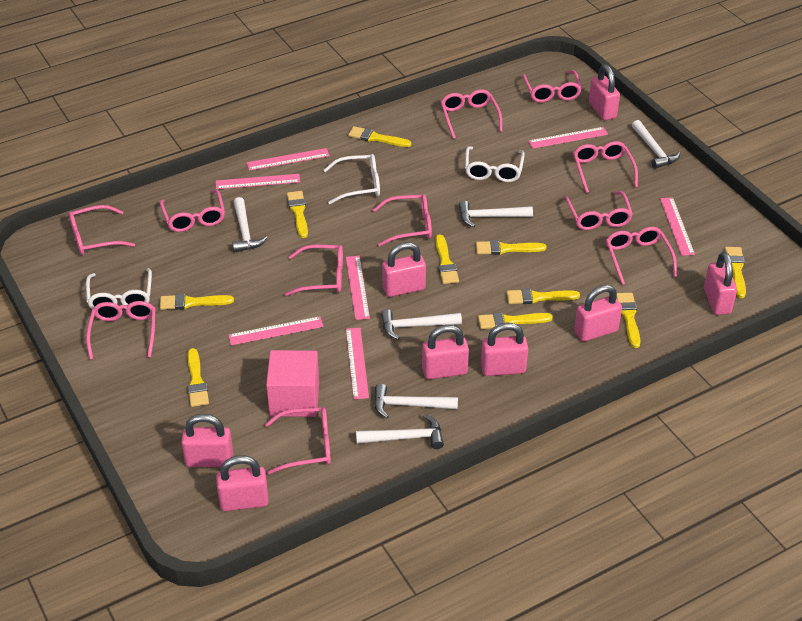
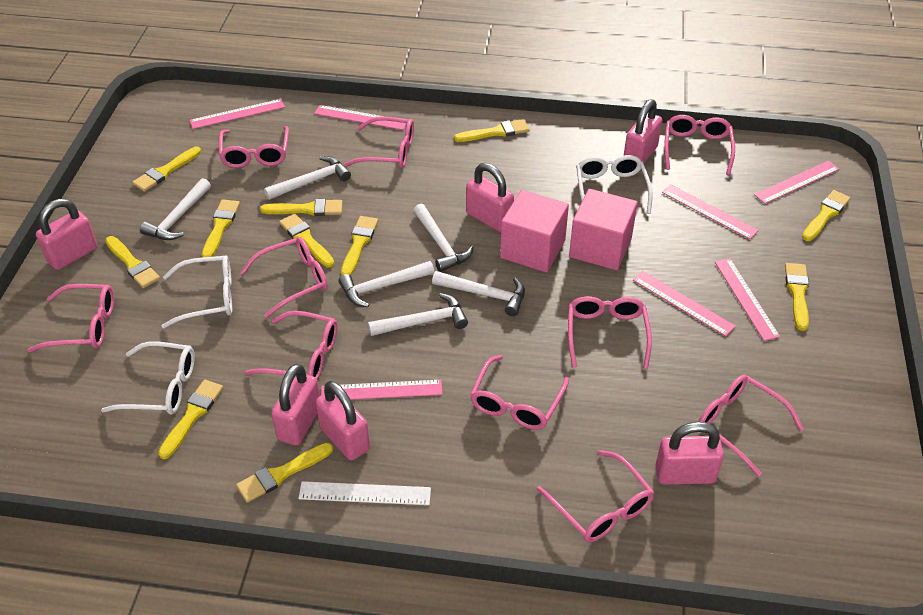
pink cube: [266,350,319,417] = 1 -> [500,190,569,273] [569,189,638,270] = 2
pink glasses: [69,205,135,255] [86,301,155,360] [160,190,225,232] [265,407,331,474] [285,245,343,296] [373,194,432,246] [441,89,502,139] [522,70,582,103] [564,191,633,230] [573,141,638,193] [606,227,677,285] = 11 -> [28,284,114,353] [219,126,289,168] [240,237,328,318] [245,311,338,380] [344,116,414,168] [470,355,569,430] [537,450,654,542] [568,296,652,369] [664,115,735,175] [698,375,804,476] = 10
pink padlock: [181,414,233,467] [216,455,269,511] [382,242,426,297] [422,325,469,379] [481,322,528,376] [574,285,622,342] [589,64,620,120] [704,252,737,315] = 8 -> [36,199,97,270] [271,363,320,446] [316,381,370,460] [466,163,514,232] [624,99,662,163] [655,422,724,485] = 6
white ruler: none = 0 -> [298,481,431,505] = 1
yellow brush: [160,294,234,310] [187,348,209,407] [287,191,308,238] [348,126,411,147] [435,234,459,284] [476,240,546,255] [478,312,553,329] [506,288,580,304] [616,293,640,348] [725,247,746,298] = 10 -> [105,236,160,288] [132,147,201,192] [158,380,223,459] [202,199,240,257] [236,443,333,503] [260,199,343,216] [279,214,335,268] [341,216,378,276] [454,119,530,142] [785,263,809,331] [802,190,850,241] = 11

